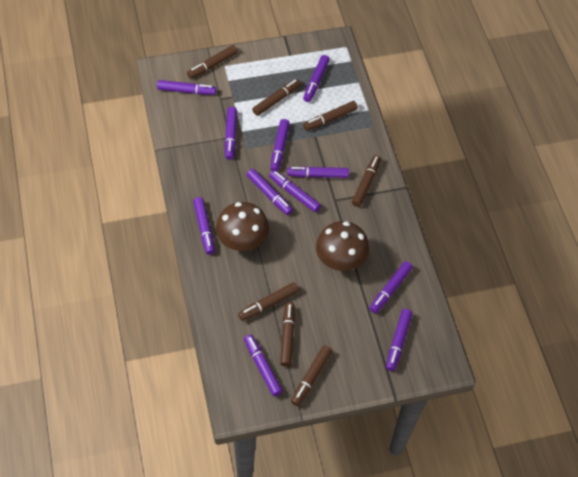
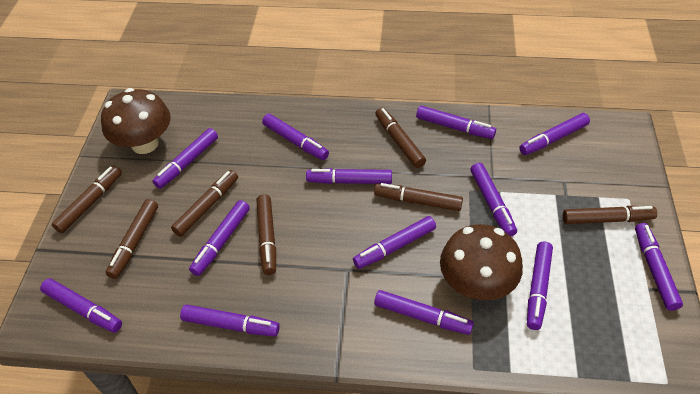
purple marker: [157,80,216,95] [193,197,215,255] [225,107,237,160] [244,334,283,396] [247,169,293,215] [269,170,321,212] [270,119,290,171] [287,166,349,178] [303,55,330,102] [369,261,413,313] [386,309,412,371] = 11 -> [40,279,122,333] [153,128,218,189] [180,305,280,337] [189,200,250,276] [262,114,329,160] [306,168,392,184] [353,216,436,269] [374,290,474,335] [416,106,496,139] [470,163,517,236] [519,113,590,155] [527,241,553,330] [635,223,683,311] = 13

